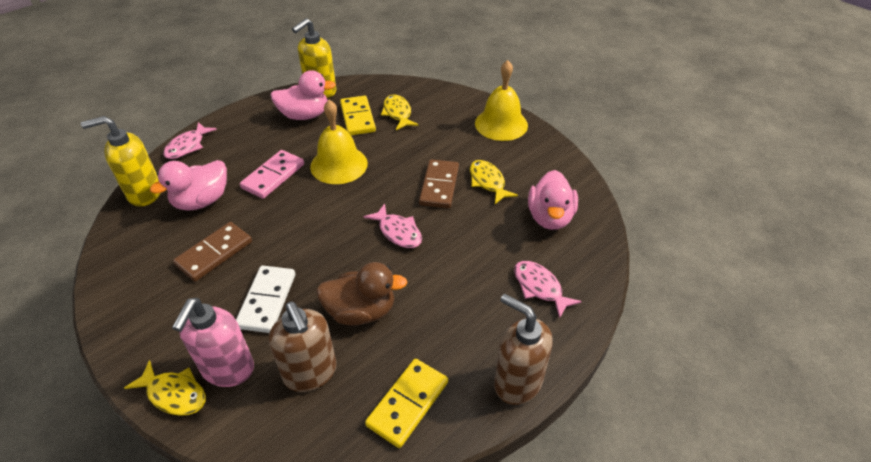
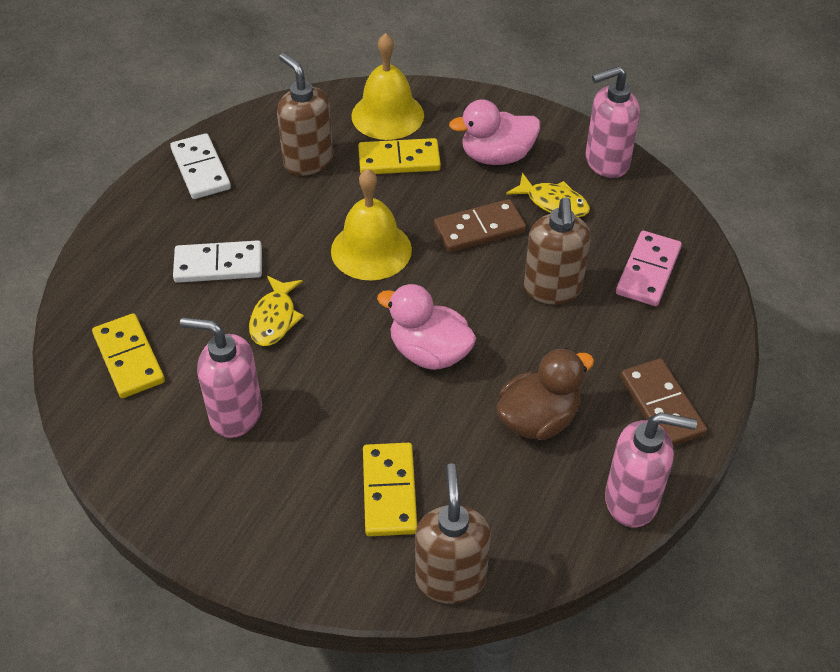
brown soap dispenser: [269,301,336,392] [494,294,553,405] = 2 -> [277,53,333,176] [415,463,491,604] [524,197,591,304] = 3
pink duck: [150,160,227,211] [271,70,336,120] [528,170,578,230] = 3 -> [377,284,476,370] [449,99,540,165] = 2
pink fish: [163,122,217,159] [364,204,422,248] [514,261,582,319] = 3 -> none = 0
pink soap dispenser: [172,298,254,387] = 1 -> [180,317,262,438] [585,66,640,178] [605,412,697,528] = 3
white domino: [236,265,295,333] = 1 -> [170,133,231,199] [173,240,262,283] = 2
yellow domino: [340,96,376,135] [365,359,448,448] = 2 -> [92,313,165,398] [358,138,441,174] [363,443,417,536] = 3
yellow fish: [124,360,206,416] [381,95,418,130] [470,160,518,204] = 3 -> [249,276,304,346] [506,173,590,218] = 2
yellow soap dispenser: [81,116,161,207] [292,18,337,98] = 2 -> none = 0

